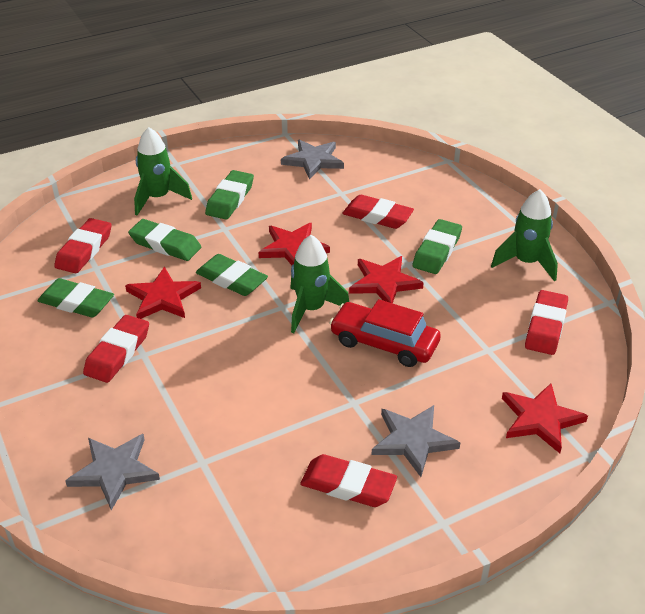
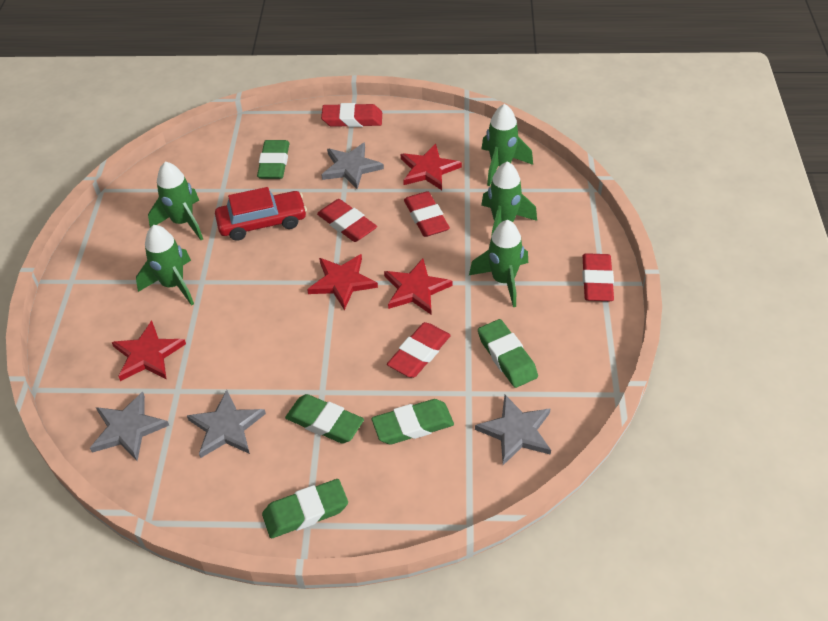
green rocket: [134,127,192,216] [290,235,349,333] [491,189,558,282] = 3 -> [136,225,194,306] [148,161,203,240] [469,220,528,307] [481,104,533,186] [481,161,537,237] = 5
grey star: [65,434,160,510] [281,139,344,180] [372,405,460,477] = 3 -> [90,392,169,461] [187,390,266,458] [322,142,384,189] [475,395,551,465] = 4

